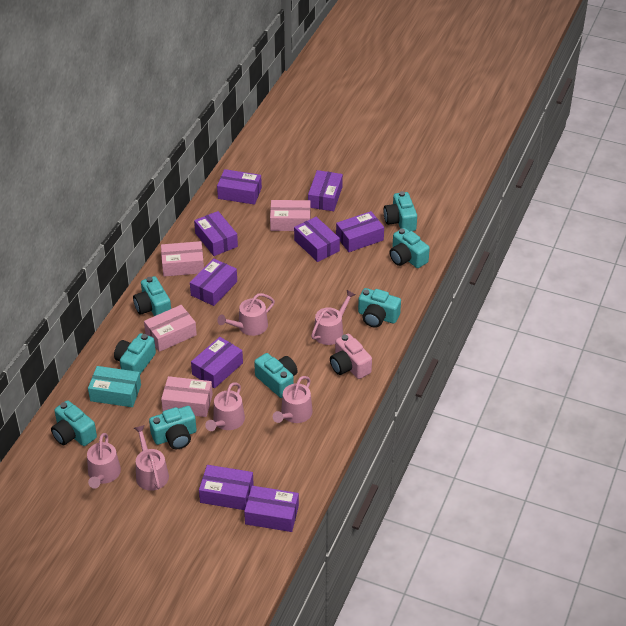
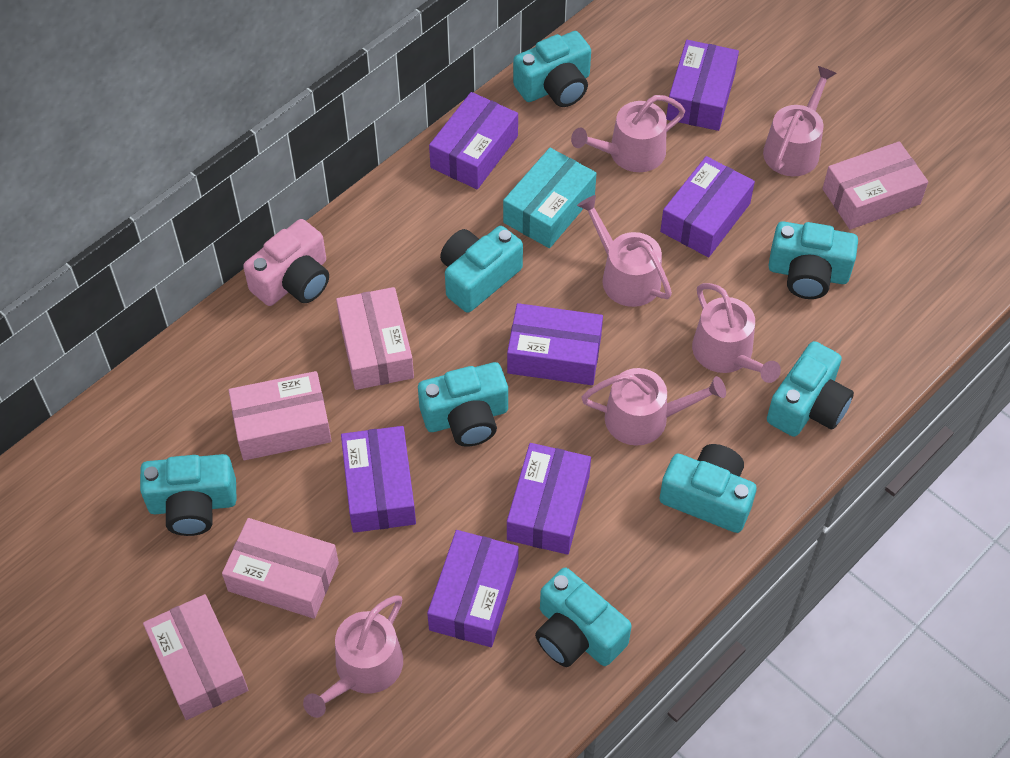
pink box: [144,305,197,352] [161,241,204,277] [161,376,213,417] [270,200,310,231] = 4 -> [143,594,248,720] [222,518,339,619] [229,371,332,460] [336,287,414,390] [823,141,928,230] = 5
purple box: [190,258,237,306] [191,337,243,388] [194,211,238,256] [199,465,254,510] [217,169,262,205] [244,486,299,532] [294,217,340,262] [308,170,343,211] [336,211,384,252] = 9 -> [341,426,416,533] [427,530,519,647] [429,92,518,189] [507,303,603,385] [507,443,591,555] [660,156,755,257] [666,40,739,131] = 7

